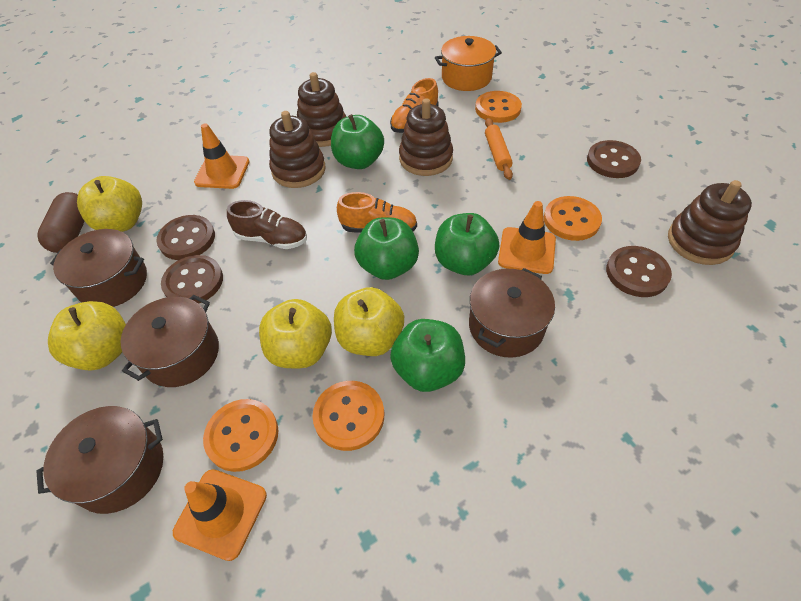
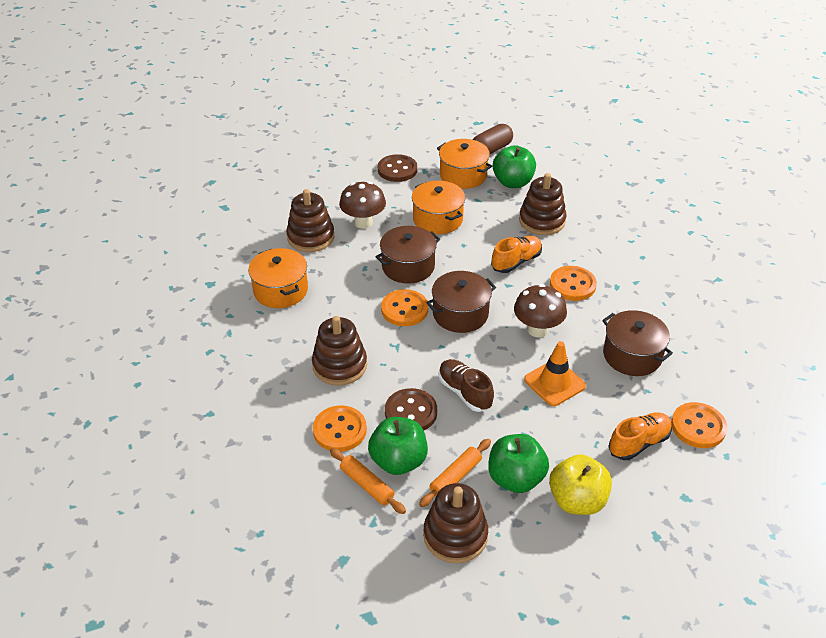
brown button: [156,215,215,260] [161,255,223,304] [587,140,641,178] [606,246,672,297] = 4 -> [378,154,417,182] [385,388,437,430] = 2
brown mushroom: none = 0 -> [339,181,386,229] [514,284,567,337] = 2
brown pot: [36,406,163,514] [50,229,147,307] [120,295,219,387] [469,268,555,358] = 4 -> [376,226,440,284] [426,271,496,333] [602,310,673,376] = 3
green apple: [331,114,384,169] [354,217,419,280] [390,319,465,392] [435,213,499,275] = 4 -> [368,417,428,475] [488,434,549,493] [493,145,536,188] = 3
orange pot: [435,36,502,91] = 1 -> [248,248,308,308] [412,181,465,234] [437,139,492,189] = 3
orange rolling pin: [485,118,513,180] = 1 -> [330,448,406,514] [419,439,491,507] = 2
orange traffic cone: [173,469,267,561] [194,123,249,189] [498,201,556,274] = 3 -> [524,341,586,406] = 1
yellow apple: [48,301,126,371] [77,176,142,232] [259,299,332,368] [334,287,404,356] = 4 -> [549,454,612,515] = 1

